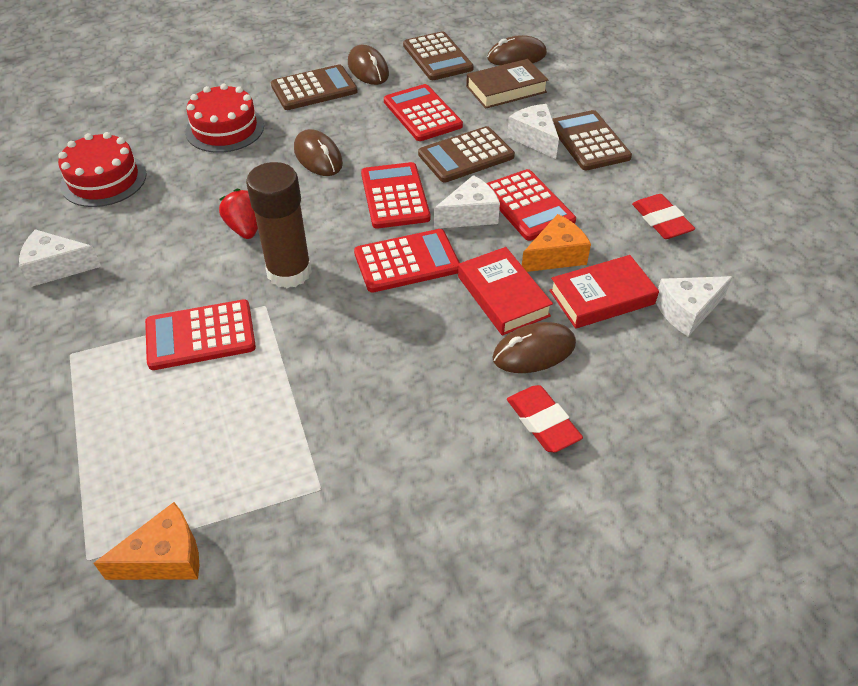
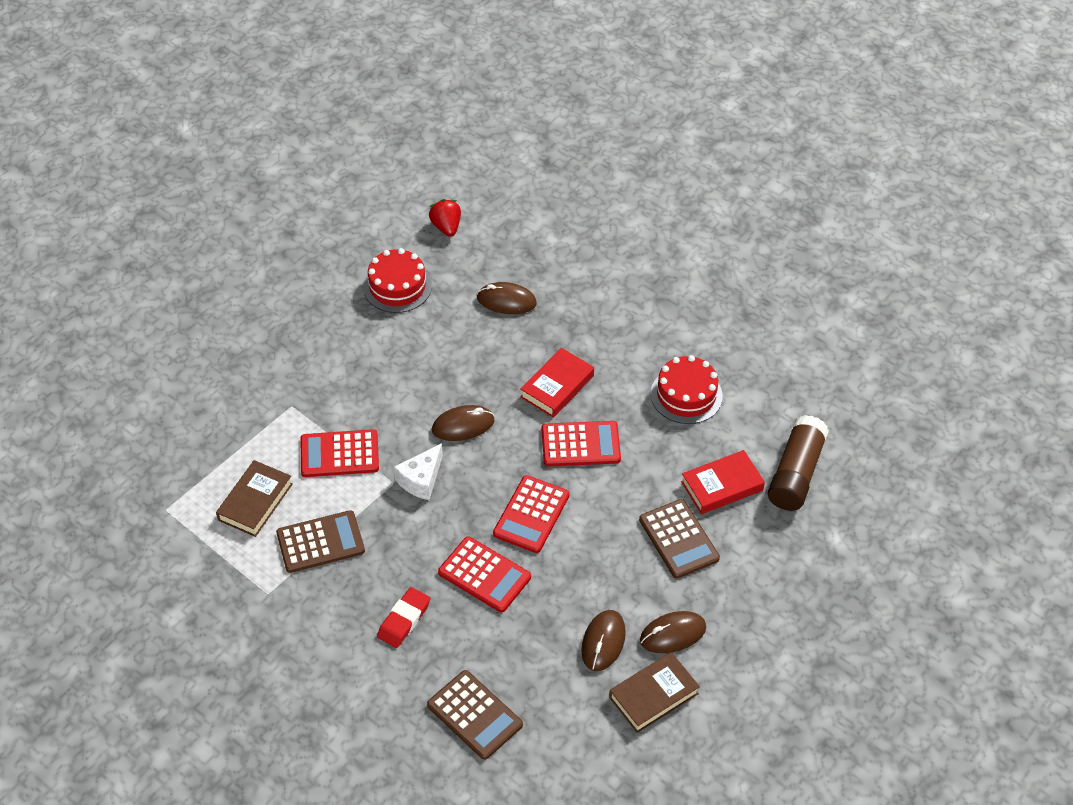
brown book: [466,59,548,109] = 1 -> [216,460,293,537] [609,652,700,733] = 2
brown calculator: [271,65,358,110] [403,31,474,80] [418,126,515,183] [553,110,632,170] = 4 -> [276,510,365,573] [427,670,523,760] [639,499,720,579] = 3
orange cheese: [93,502,199,580] [522,214,591,272] = 2 -> none = 0
red calculator: [145,299,256,370] [354,229,460,293] [361,162,430,229] [384,84,463,141] [486,169,576,241] = 5 -> [301,429,379,477] [438,536,531,612] [493,475,569,553] [542,421,621,466] = 4
red eraser: [507,385,583,452] [632,194,695,239] = 2 -> [377,587,430,648] = 1
white cheese: [19,229,101,287] [434,175,500,229] [507,104,559,159] [656,276,733,337] = 4 -> [394,443,443,500] = 1

